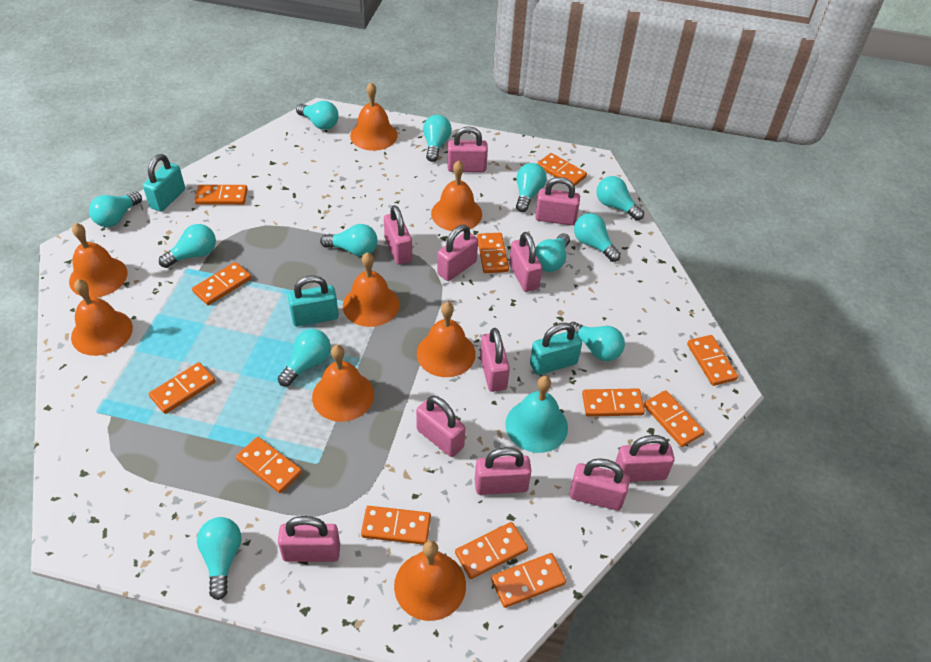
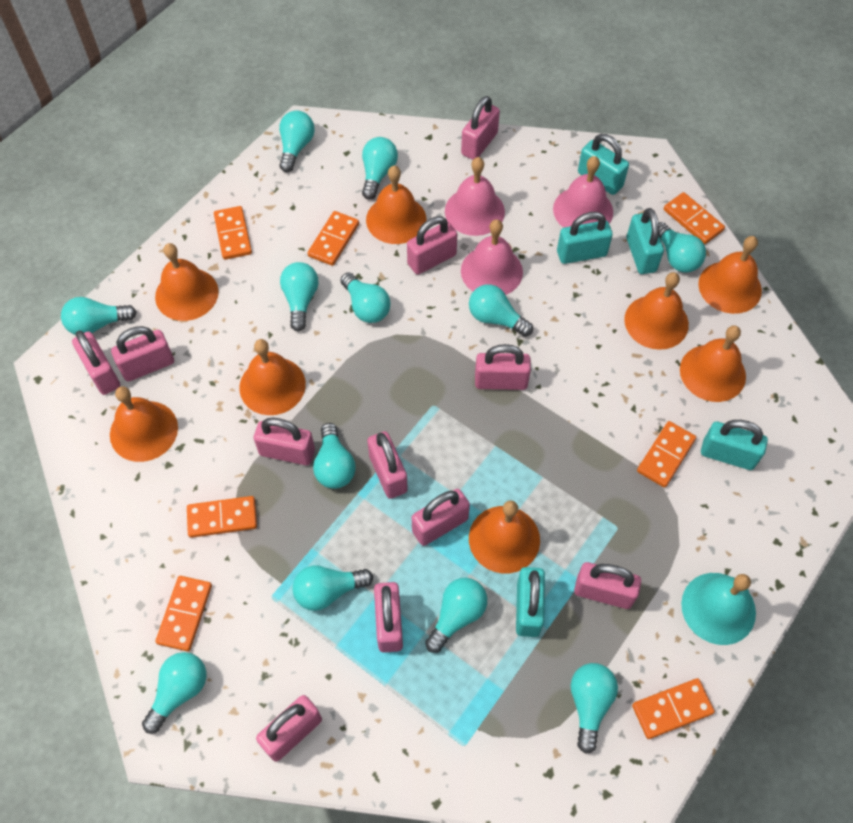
orange domino: [149,362,216,414] [192,262,252,305] [194,185,248,205] [236,437,302,493] [361,506,431,545] [455,522,528,579] [477,232,509,273] [491,553,566,608] [537,153,587,186] [582,388,645,417] [644,390,705,447] [687,335,738,386] = 12 -> [155,576,212,651] [187,496,257,538] [214,206,252,260] [308,211,359,266] [632,678,715,739] [637,421,696,488] [664,192,725,244] = 7
pink bell: none = 0 -> [445,157,505,236] [461,219,523,295] [553,156,613,228] = 3
turquoise padlock: [143,154,185,212] [288,275,339,326] [530,323,582,375] = 3 -> [516,567,545,637] [557,212,613,264] [578,134,629,195] [627,208,664,274] [701,420,768,470] = 5

